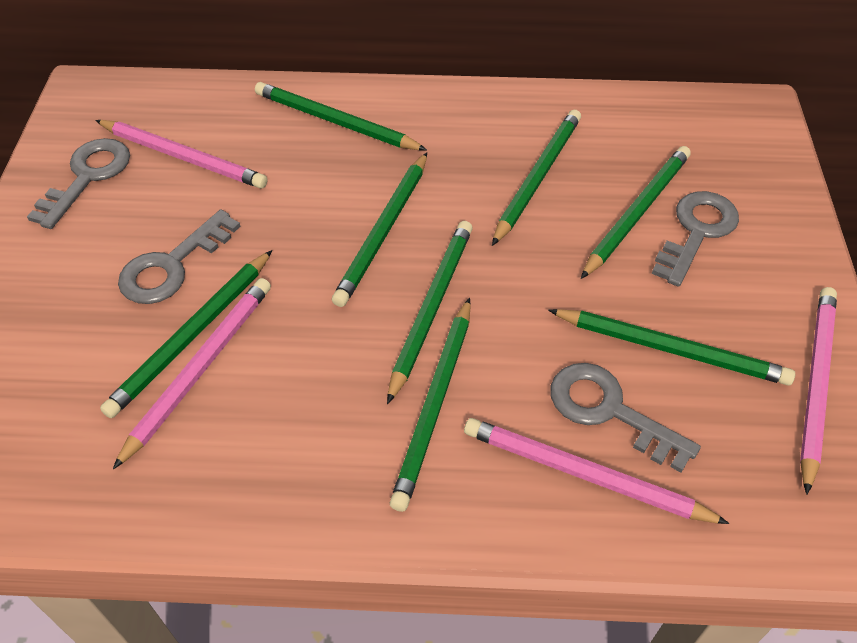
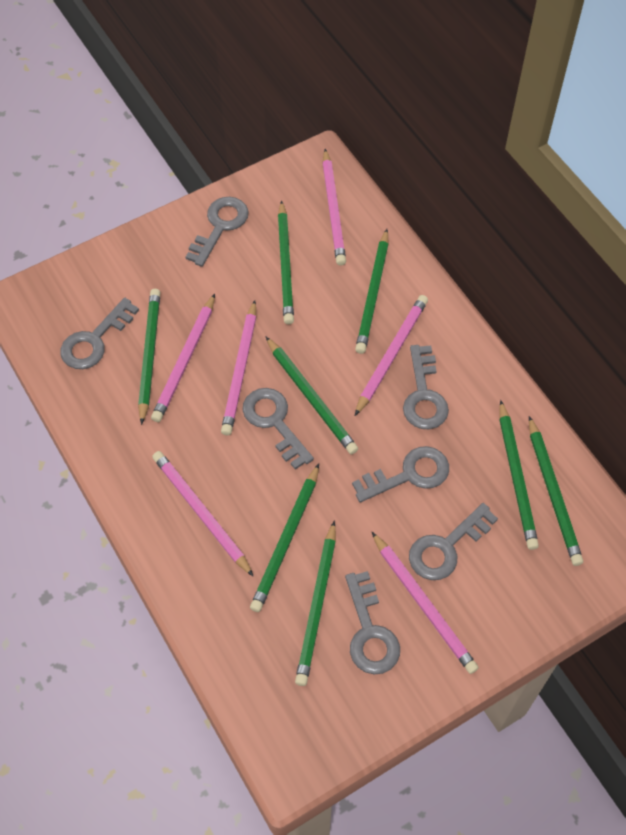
grey key: [27,138,130,229] [118,210,241,304] [550,363,701,473] [652,191,739,287] = 4 -> [60,298,139,369] [185,197,249,267] [243,388,314,469] [345,571,400,675] [352,446,449,502] [403,345,449,429] [409,503,498,580] = 7
pink pencil: [95,120,267,188] [113,278,271,469] [464,418,729,524] [800,287,837,495] = 4 -> [151,294,215,422] [152,451,254,577] [221,300,256,435] [322,149,346,266] [355,295,428,416] [372,532,479,674] = 6

